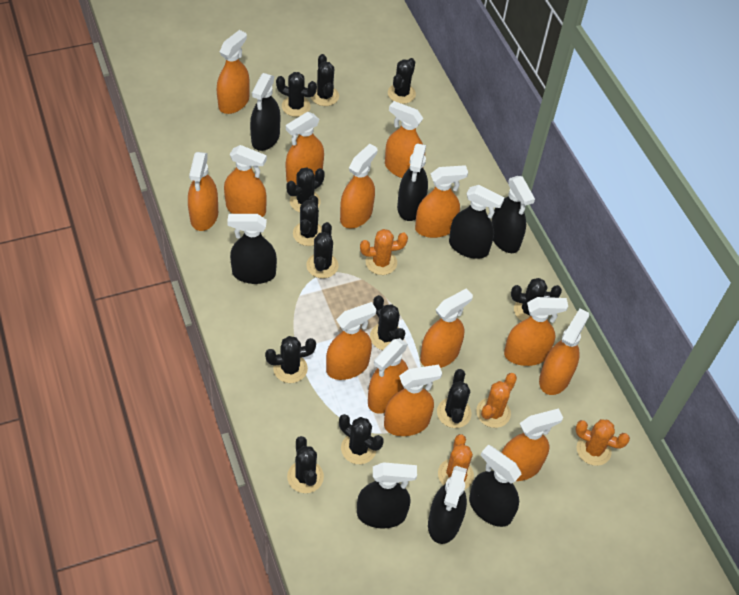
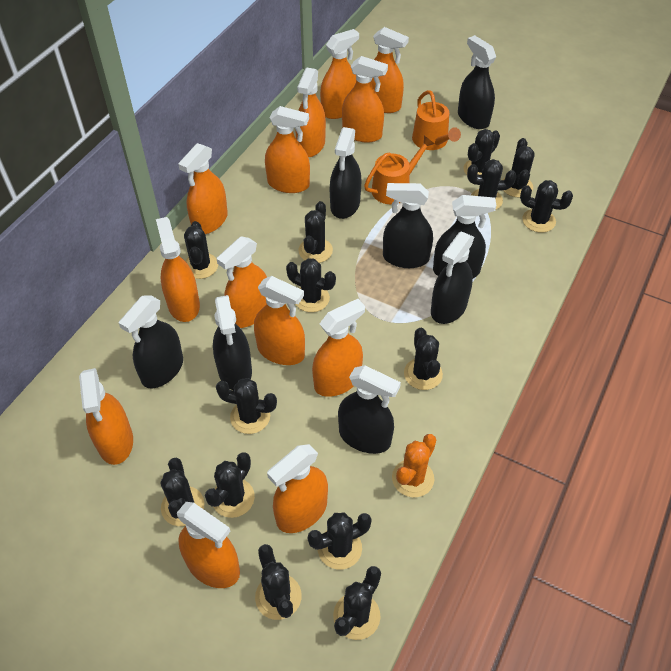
black cactus: [265,336,316,383] [276,72,317,117] [286,167,325,212] [287,436,324,493] [293,195,322,246] [306,222,339,278] [311,54,339,106] [339,414,384,464] [370,295,405,350] [388,58,416,104] [437,369,472,428] [511,278,562,321] = 12 -> [160,458,204,526] [184,221,218,279] [205,452,255,518] [216,378,277,434] [255,544,302,620] [286,258,336,312] [298,201,333,263] [308,513,372,570] [333,566,381,640] [404,328,443,390] [464,129,500,175] [467,159,516,209] [503,138,535,198] [520,180,573,233] = 14
orange cactus: [360,229,408,275] [438,434,474,490] [476,373,517,428] [575,419,630,466] = 4 -> [392,434,437,497] = 1
orange spray bottle: [188,152,218,231] [217,30,250,114] [224,145,267,217] [286,112,324,183] [326,302,377,380] [340,144,378,229] [368,338,408,414] [384,365,442,436] [385,101,423,178] [415,165,468,238] [420,288,473,368] [501,408,563,481] [504,297,568,366] [539,309,589,395] = 14 -> [79,368,133,465] [156,217,200,322] [177,502,240,588] [178,143,228,234] [217,236,267,328] [254,276,305,365] [265,106,310,193] [267,444,328,533] [295,68,326,157] [312,299,365,397] [320,29,359,119] [342,56,388,142] [372,27,409,113] = 13
orange watering can: none = 0 -> [364,136,434,204] [412,90,461,150] = 2

